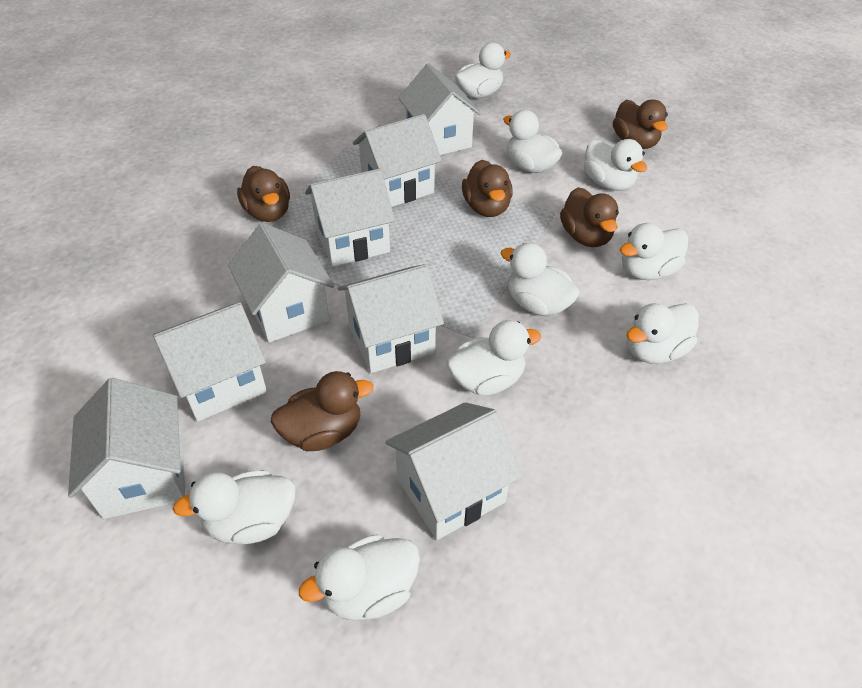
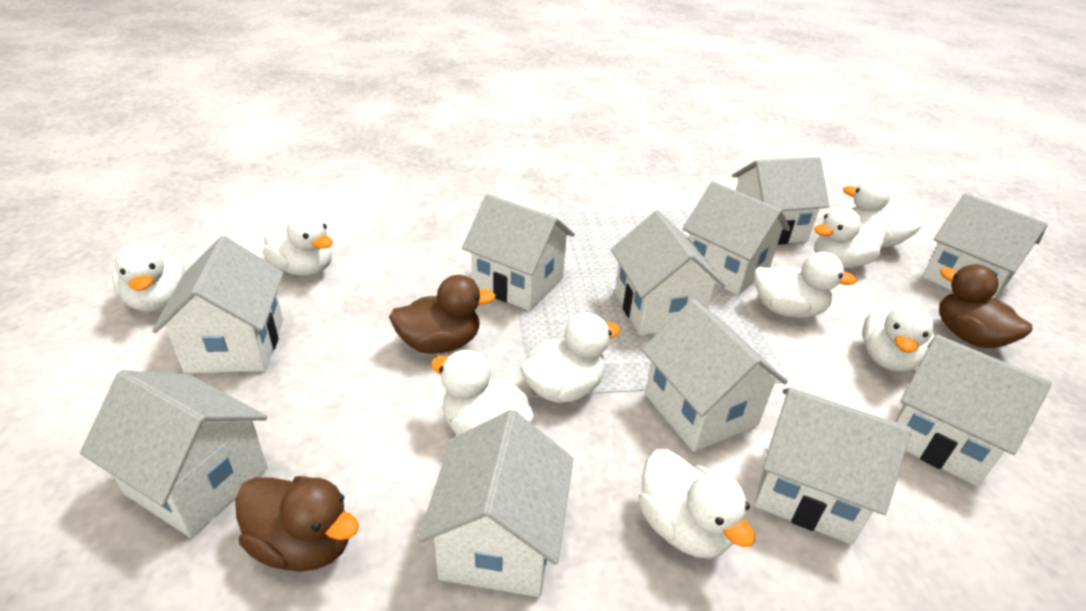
brown duck: [237,166,290,222] [271,371,373,451] [462,160,513,217] [560,187,619,247] [613,99,668,149] = 5 -> [235,476,359,572] [389,275,496,354] [939,264,1032,348] = 3
white house: [68,378,185,519] [153,302,267,422] [228,223,334,343] [305,169,395,267] [338,264,444,373] [353,114,442,207] [385,402,522,540] [398,63,481,155] = 8 -> [80,370,268,538] [152,236,283,373] [418,410,573,597] [462,194,575,311] [611,211,726,335] [642,299,788,452] [683,181,790,295] [732,157,829,245] [754,387,912,545] [895,334,1052,486] [922,193,1048,299] = 11

